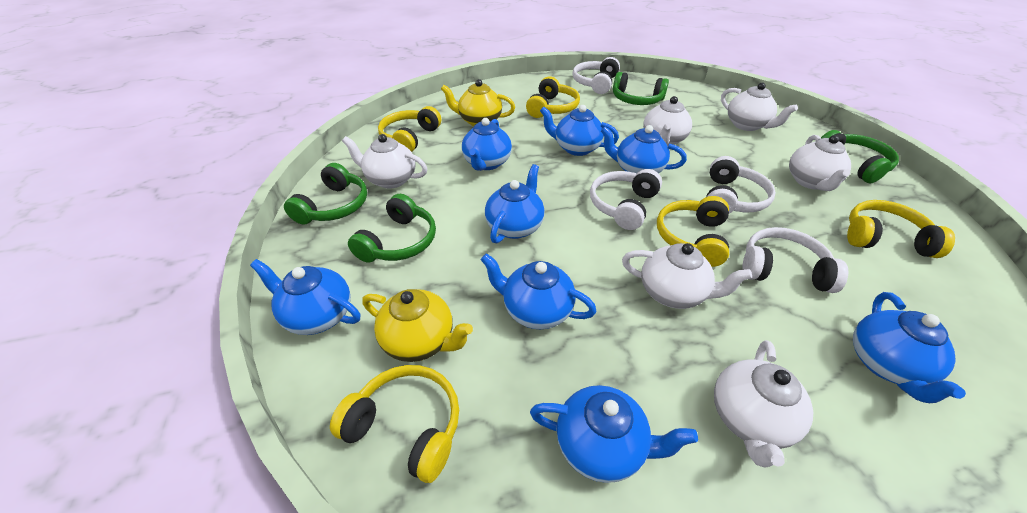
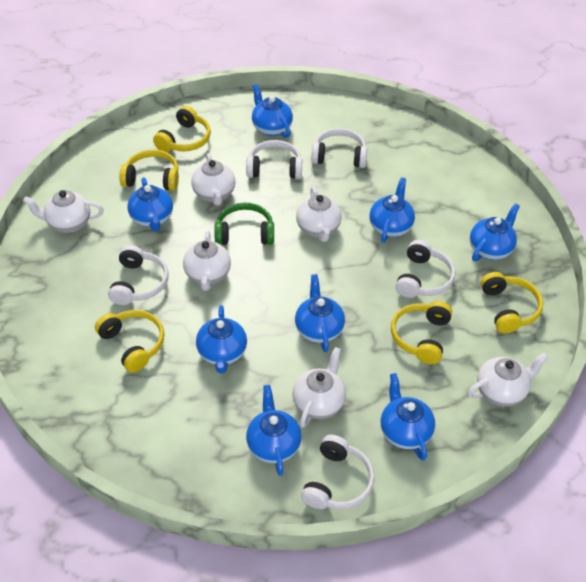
green headphones: [284,163,367,225] [348,194,436,263] [613,72,669,105] [821,130,899,183] = 4 -> [214,202,274,245] = 1
white headphones: [572,57,620,94] [590,169,662,230] [706,156,776,214] [742,227,848,293] = 4 -> [108,245,169,305] [246,140,302,179] [301,435,375,509] [311,128,367,168] [396,240,456,298] = 5
yellow teapot: [362,289,473,362] [441,79,515,126] = 2 -> none = 0

